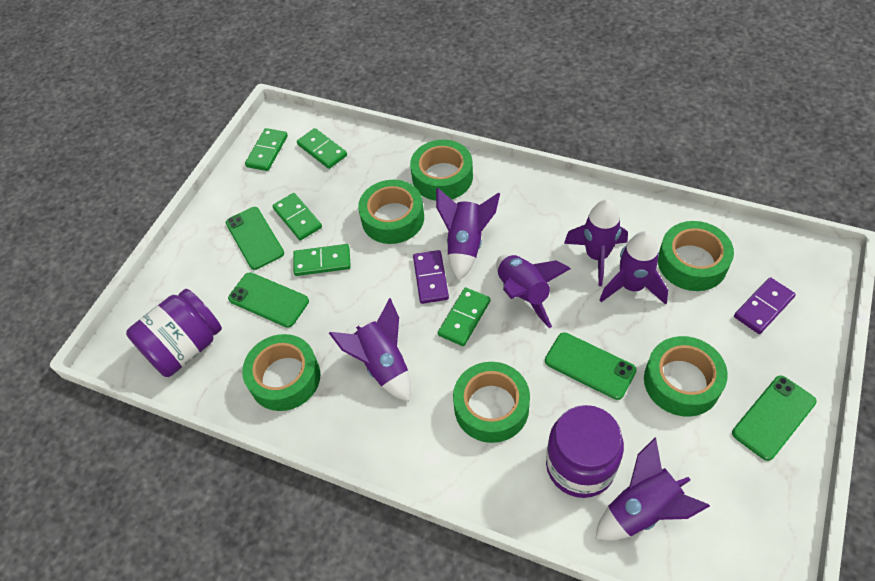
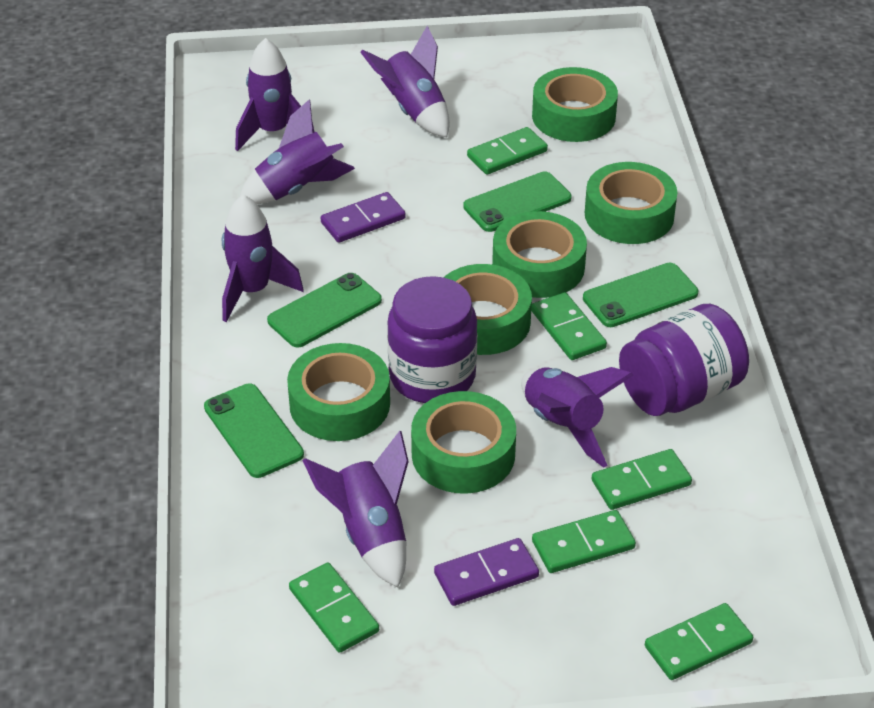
green domino: [245,128,288,171] [272,193,322,240] [293,244,351,276] [297,128,347,169] [438,288,490,346] = 5 -> [289,563,379,653] [467,127,548,175] [531,292,607,360] [532,510,636,573] [592,449,692,510] [645,603,753,680] = 6

